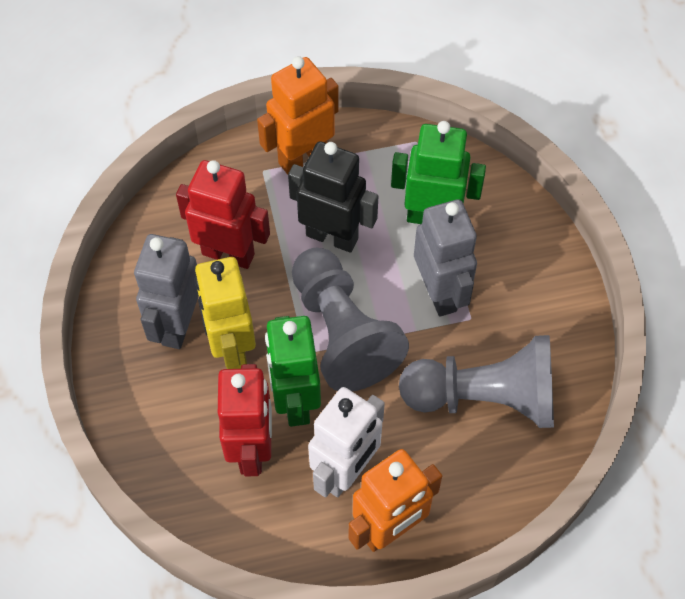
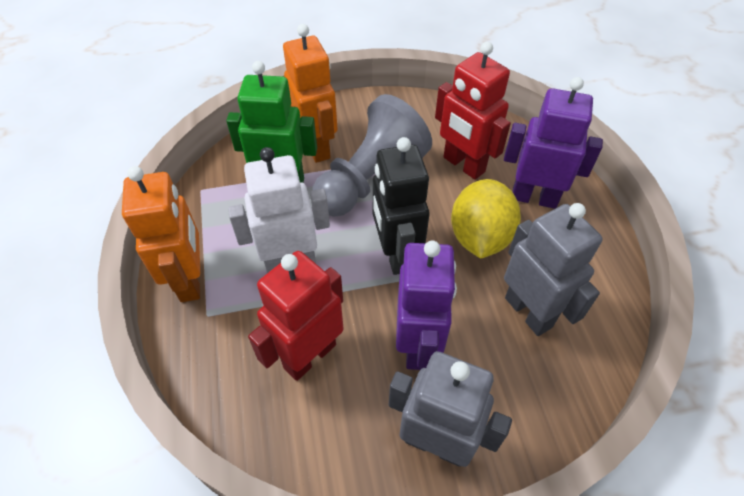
green robot: [265,316,321,427] [391,121,486,224] = 2 -> [226,61,317,183] = 1
grey pawn: [292,248,409,391] [399,335,554,428] = 2 -> [312,94,432,217] = 1
purple robot: none = 0 -> [396,241,457,370] [504,77,603,209] = 2
yellow lemon: none = 0 -> [451,179,521,259] = 1
yellow robot: [194,257,256,369] = 1 -> none = 0

